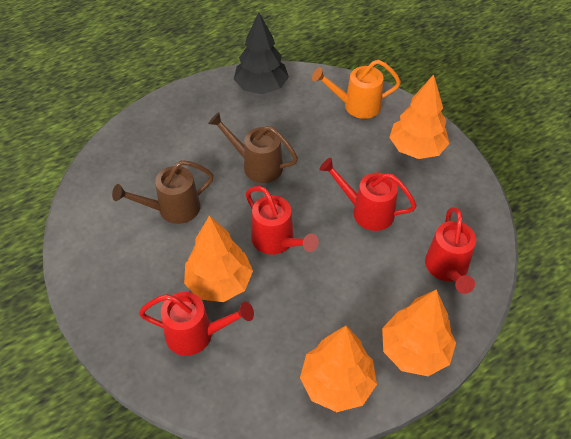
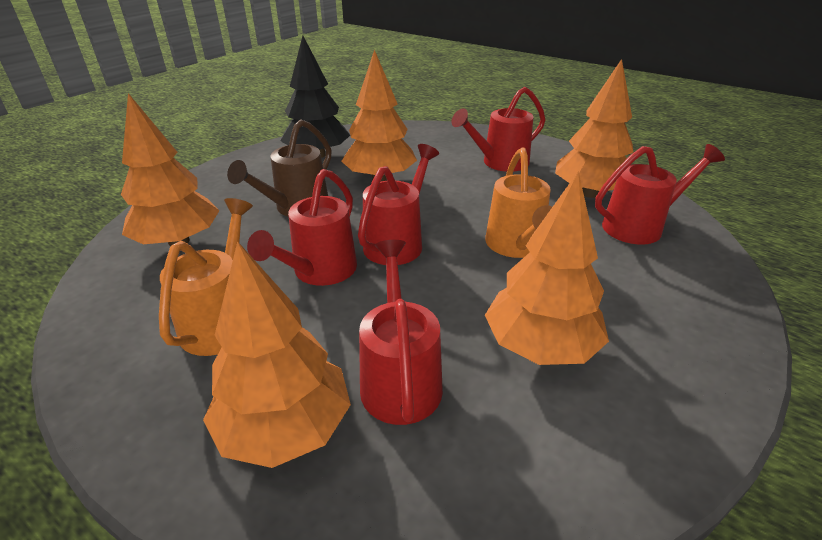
brown watering can: [112,160,214,224] [208,112,298,183] = 2 -> [227,119,331,217] = 1
orange tree: [184,215,253,302] [300,326,377,412] [382,289,456,376] [389,74,450,159] = 4 -> [121,93,220,246] [203,241,351,468] [341,50,417,182] [485,171,609,365] [555,59,633,198] = 5
orange watering can: [312,60,401,119] = 1 -> [159,198,253,356] [485,148,552,258] = 2
red watering can: [139,292,254,356] [246,186,319,255] [319,158,417,231] [425,207,476,294] = 4 -> [247,169,357,286] [358,144,439,265] [359,240,443,425] [452,87,545,172] [595,144,725,245] = 5

